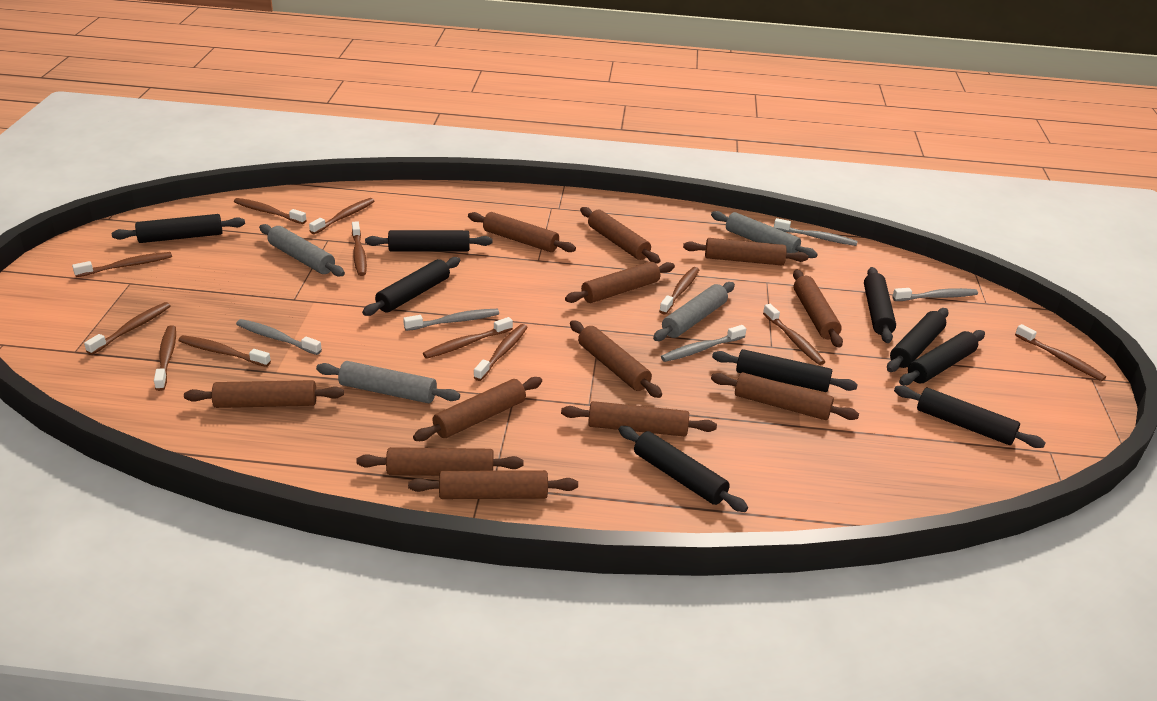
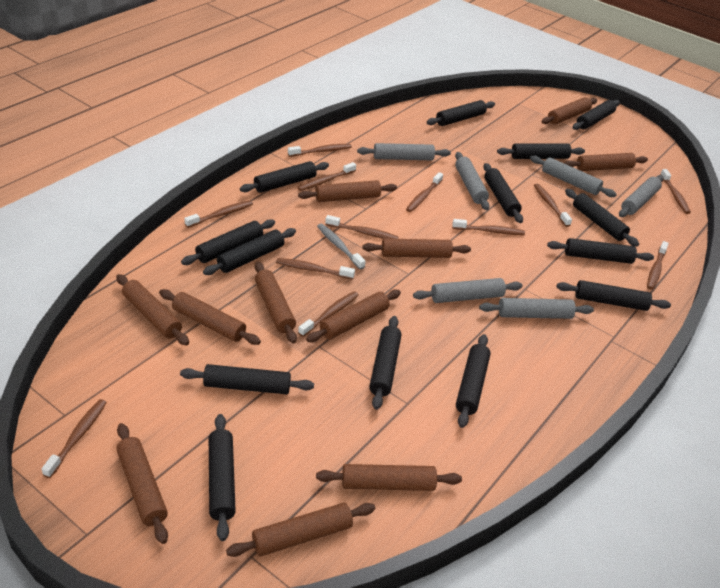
black rolling pin: [112,214,245,243] [362,257,461,316] [365,230,492,251] [619,426,748,512] [712,349,858,392] [864,267,896,343] [887,308,949,372] [894,385,1046,448] [899,330,985,386] = 9 -> [180,364,314,394] [181,219,275,265] [203,228,296,275] [209,414,236,541] [240,161,329,193] [369,316,401,410] [427,100,495,126] [456,334,491,428] [483,163,523,223] [497,143,585,159] [547,238,654,264] [557,280,671,311] [565,189,639,247] [573,100,620,130] = 14
brown rolling pin: [184,380,344,408] [356,447,523,476] [408,470,578,499] [413,377,542,441] [468,212,576,252] [561,401,717,437] [565,262,675,303] [570,321,662,398] [580,207,661,263] [683,238,808,266] [711,372,859,420] [793,269,843,348] = 12 -> [116,274,189,346] [116,423,168,544] [159,289,261,345] [226,503,375,557] [255,262,297,343] [298,180,397,202] [306,290,401,342] [316,464,462,491] [362,238,471,258] [542,97,597,124] [564,153,648,171] = 11
grey rolling pin: [259,224,345,277] [316,361,460,403] [653,282,735,341] [711,211,818,258] = 4 -> [357,143,451,160] [413,278,523,303] [455,152,490,210] [479,298,594,319] [530,156,617,197] [619,175,664,217] = 6
grey toothbrush: [236,319,322,355] [403,309,499,331] [661,325,746,362] [774,218,858,246] [892,288,978,301] = 5 -> [317,224,366,269] = 1

